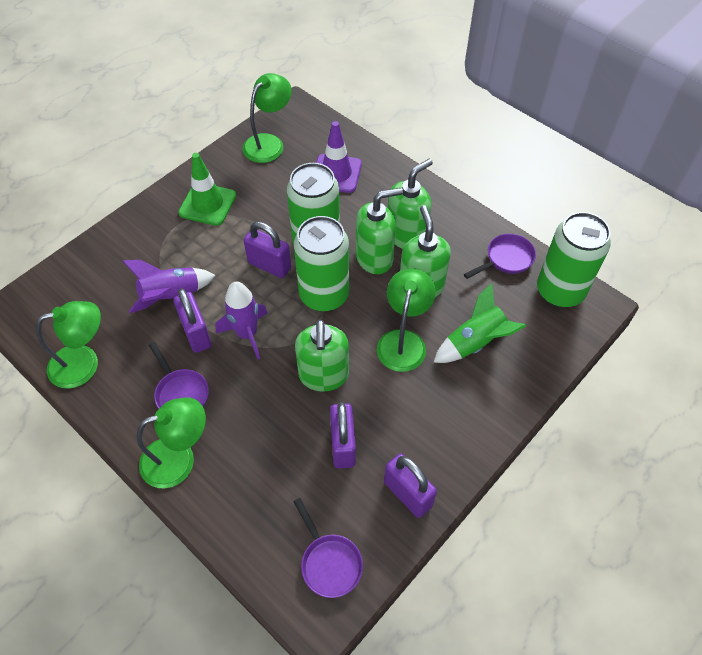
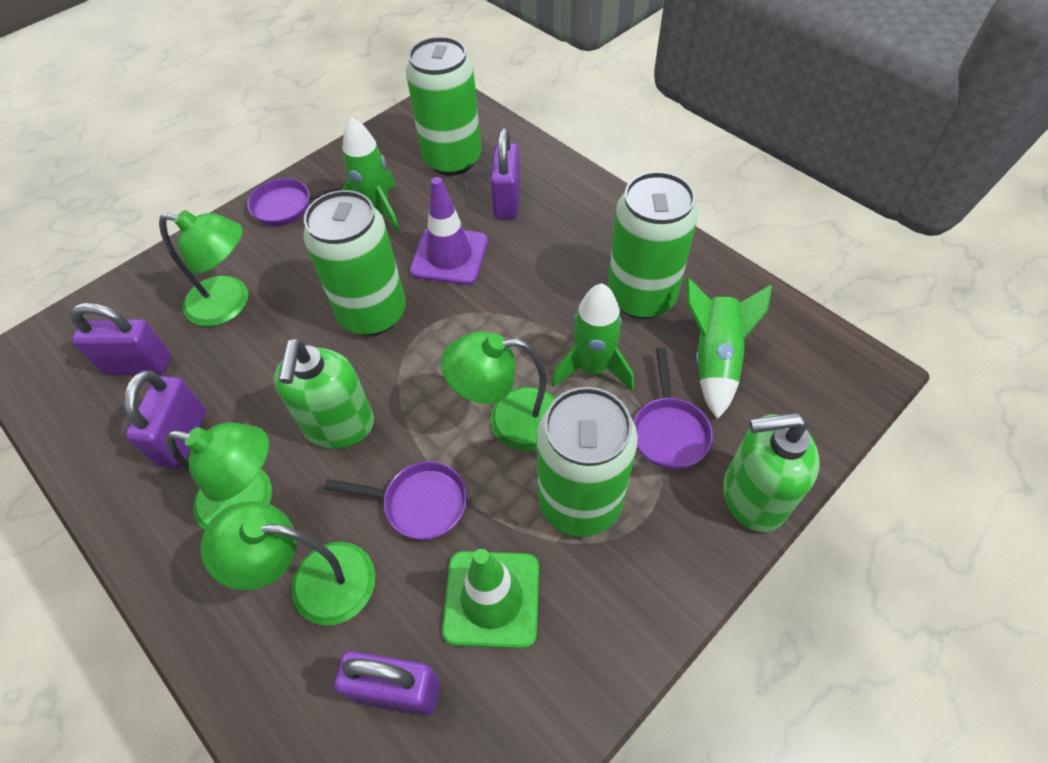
green can: [287,163,340,245] [294,216,349,312] [537,212,611,308] = 3 -> [303,190,406,336] [406,36,481,176] [536,387,638,537] [608,171,698,319] = 4
green rocket: [433,283,526,363] = 1 -> [342,117,400,232] [552,283,634,391] [686,278,772,419] = 3
green soap dispenser: [295,320,349,392] [356,188,403,274] [388,159,433,249] [400,205,451,297] = 4 -> [274,338,374,449] [723,413,820,532] = 2
purple rocket: [123,260,215,313] [215,282,268,359] = 2 -> none = 0

